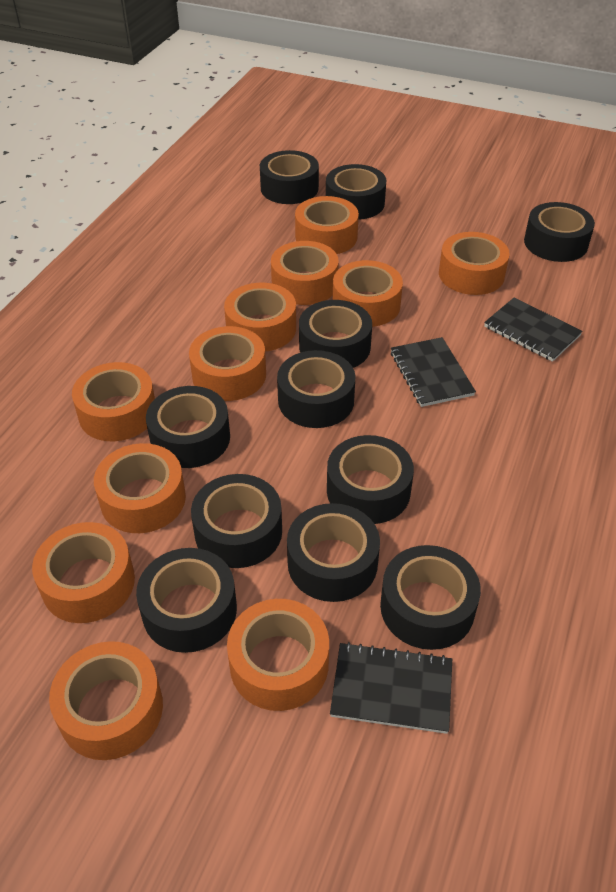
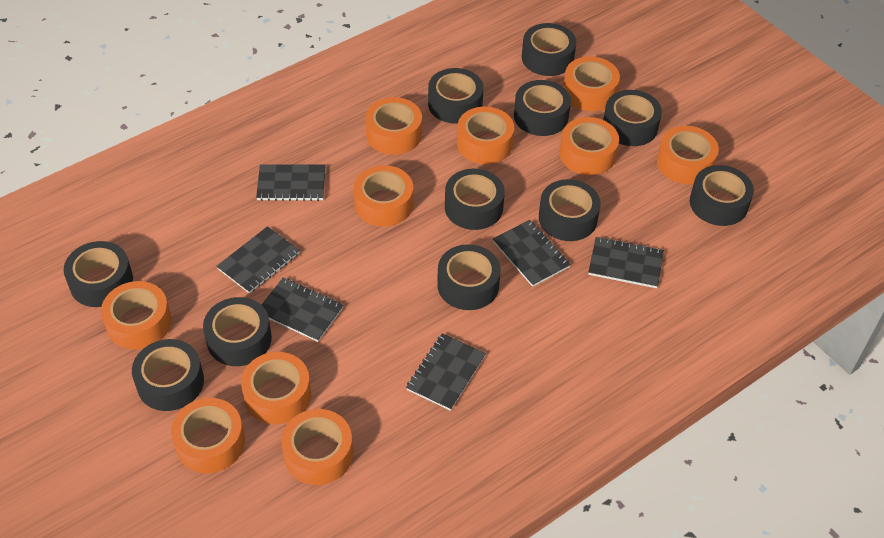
black notebook: [330,642,452,734] [391,337,476,407] [484,298,583,362] = 3 -> [216,226,300,294] [256,164,326,201] [262,278,343,342] [406,333,486,411] [493,220,571,287] [588,237,664,288] = 6
orange tape: [32,522,135,623] [49,641,163,760] [72,362,155,441] [94,443,186,533] [189,326,266,401] [224,283,296,351] [227,599,329,711] [271,241,339,305] [295,196,359,254] [333,260,403,327] [439,232,510,295] = 11 -> [101,281,171,350] [171,398,245,473] [241,352,311,424] [281,409,353,485] [354,165,413,227] [365,97,422,155] [457,107,514,164] [560,117,619,175] [563,56,620,111] [657,126,719,184] = 10

